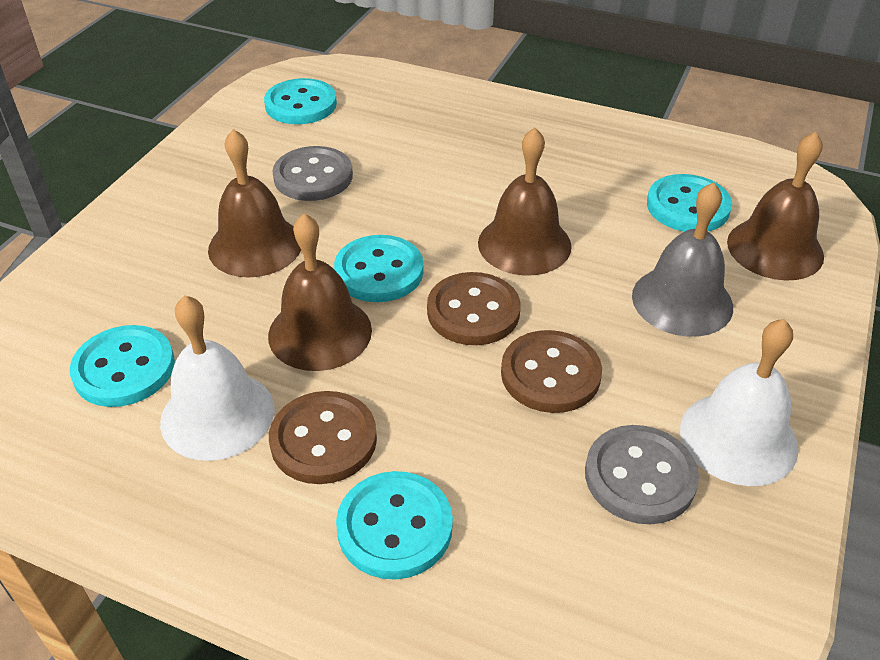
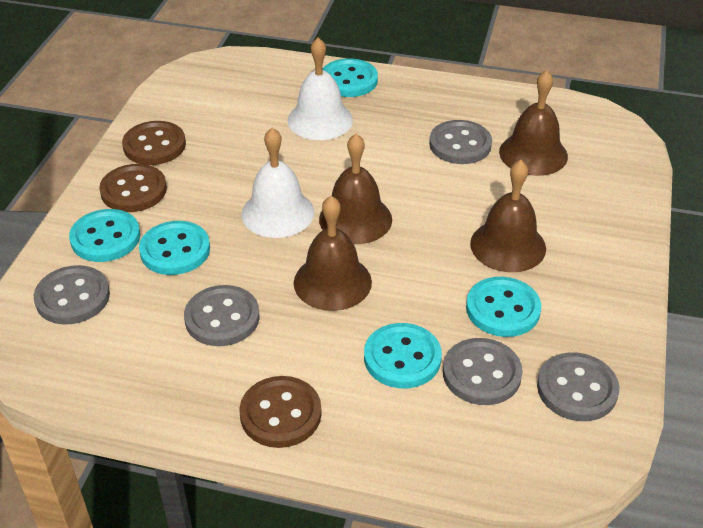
grey bell: [632,182,733,337] = 1 -> none = 0
grey button: [272,146,353,201] [585,425,699,524] = 2 -> [34,265,110,325] [184,285,260,346] [429,120,492,164] [443,338,523,405] [537,352,619,421] = 5

